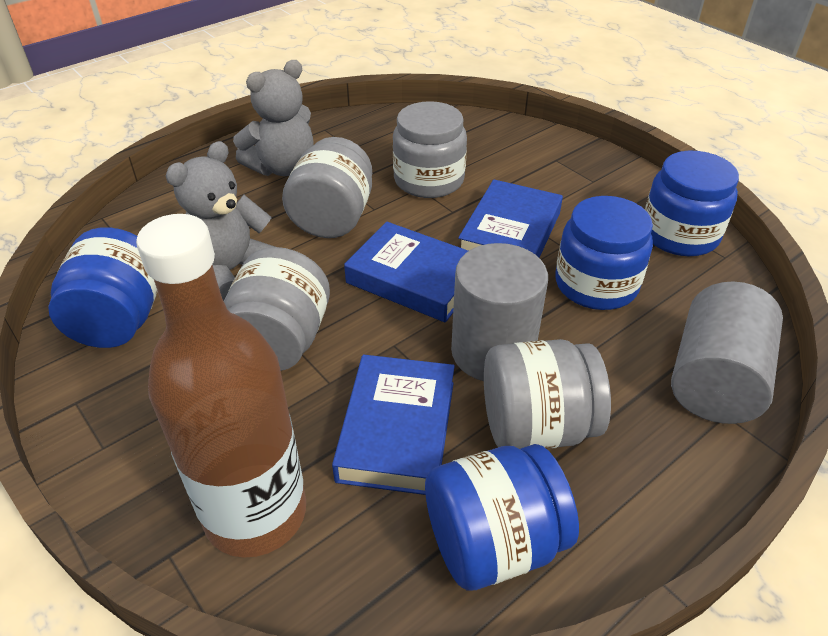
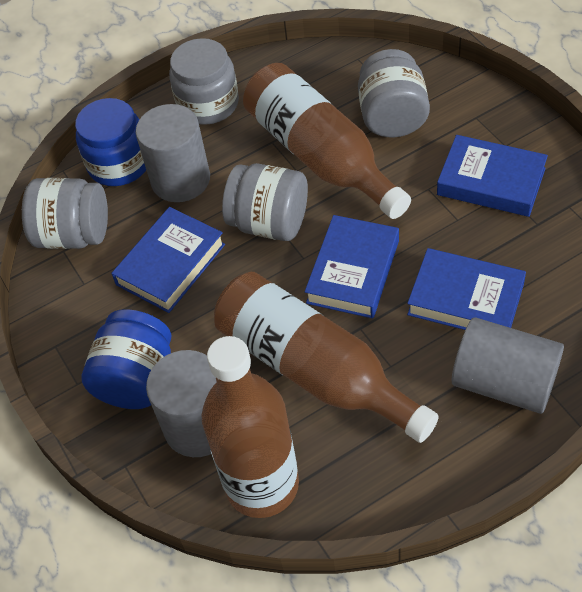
blue book: [332,355,455,495] [344,222,468,323] [458,179,563,258] = 3 -> [111,207,225,313] [304,215,399,318] [407,248,526,330] [437,135,548,217] = 4
blue jar: [48,227,158,348] [425,444,579,591] [555,196,653,310] [645,151,739,256] = 4 -> [75,98,146,186] [81,309,171,409] = 2
brown bottle: [136,214,306,558] = 1 -> [201,336,299,518] [214,272,439,443] [243,63,411,219] = 3
grey cylinder: [451,243,548,381] [671,282,783,424] = 2 -> [136,104,210,202] [146,350,217,457] [452,317,564,414] = 3
grey teddy bear: [165,141,275,301] [233,60,314,176] = 2 -> none = 0

